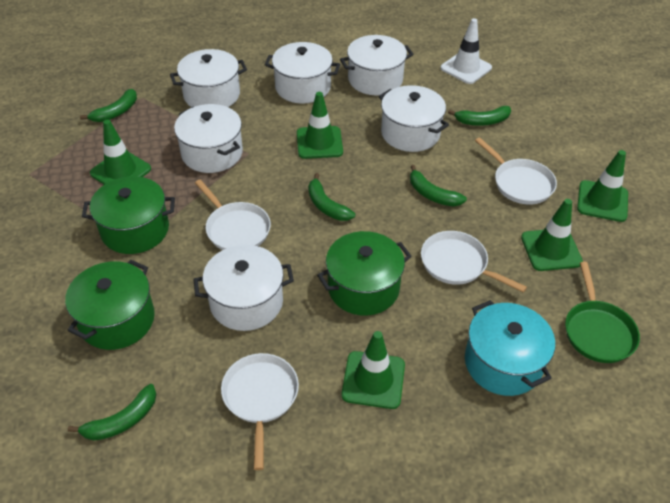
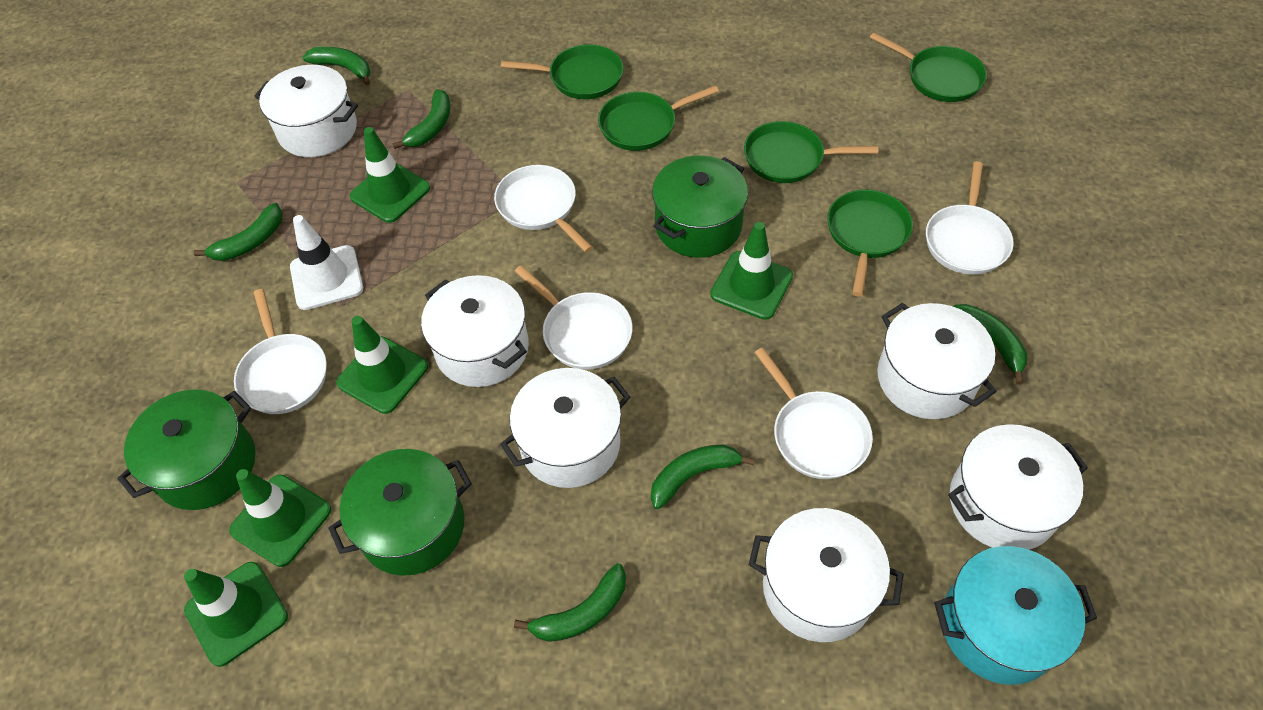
green banana: [68,384,156,441] [80,89,137,122] [308,173,355,221] [410,165,467,206] [448,106,511,126] = 5 -> [193,203,282,261] [303,47,371,86] [392,89,450,149] [514,563,626,642] [651,444,755,509] [953,304,1027,385] = 6
green pan: [565,262,640,363] = 1 -> [501,44,623,99] [598,85,719,151] [744,121,878,183] [827,190,913,297] [870,32,987,102] = 5
white pan: [195,180,271,250] [221,353,299,470] [421,231,527,293] [475,137,557,205] = 4 -> [234,289,327,414] [494,165,593,253] [514,265,632,370] [754,347,873,479] [926,161,1014,275] = 5

